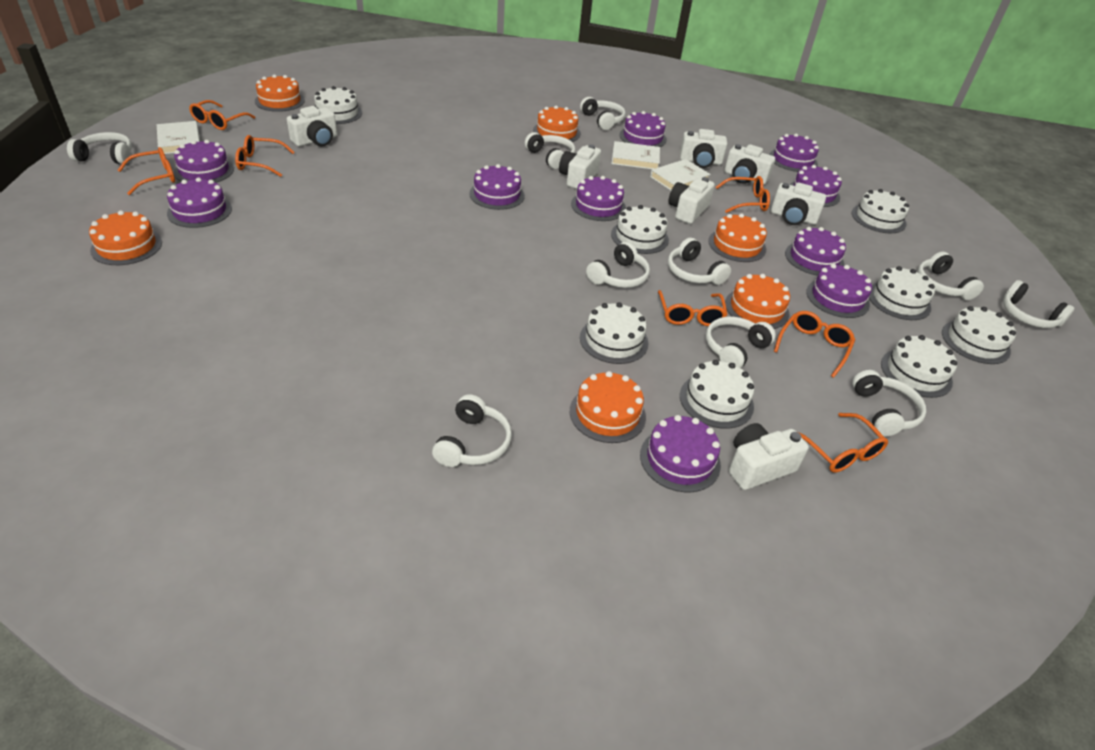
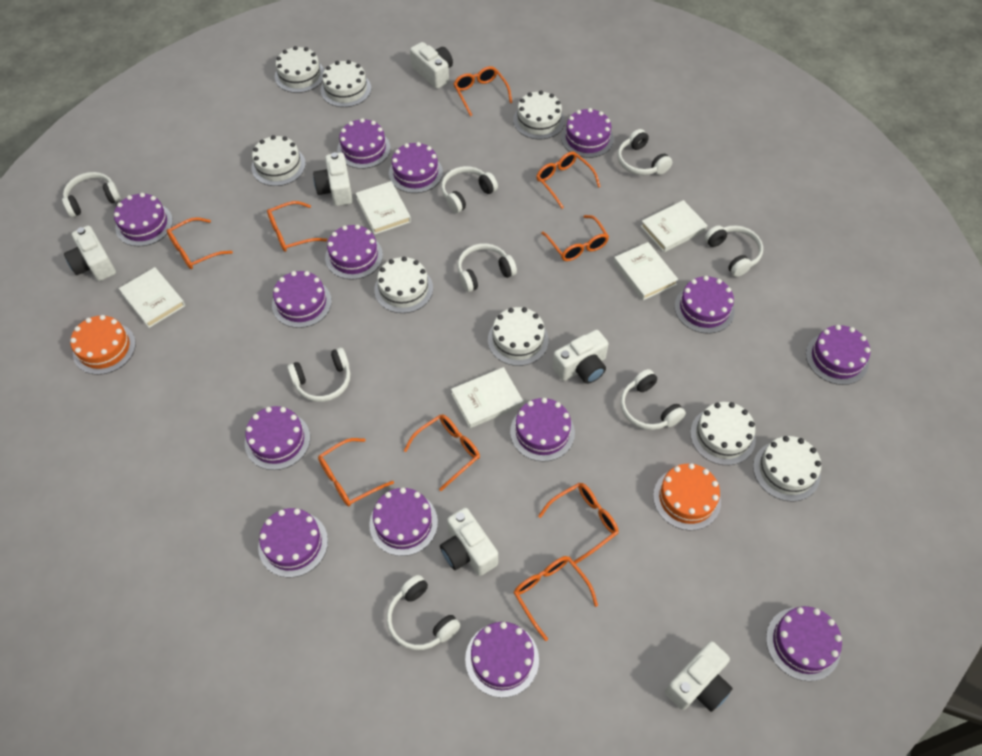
orange cake: [89,210,162,265] [255,74,305,112] [533,106,581,144] [570,371,646,443] [708,214,767,262] [725,274,790,329] = 6 -> [70,315,136,375] [653,463,721,530] = 2
orange glasses: [118,147,175,195] [189,100,255,130] [235,135,295,177] [658,290,728,326] [716,176,770,213] [774,311,855,378] [798,413,888,472] = 7 -> [167,217,233,269] [267,201,327,252] [318,438,394,506] [404,414,480,491] [454,66,512,116] [514,556,598,641] [536,152,600,209] [538,483,619,564] [541,215,609,261] = 9
purple cake: [167,178,232,228] [174,140,234,183] [469,164,525,210] [571,176,626,221] [619,111,667,147] [640,415,721,492] [769,133,819,172] [785,227,846,276] [789,165,842,207] [806,264,872,318] = 10 -> [114,193,173,246] [245,406,310,470] [258,508,328,577] [272,271,332,328] [325,225,383,280] [337,118,391,169] [369,488,438,556] [389,142,443,193] [465,622,539,698] [510,398,575,462] [561,108,614,158] [675,276,735,334] [766,606,842,681] [806,325,870,385] = 14
white book: [157,121,200,154] [612,141,660,169] [650,159,711,190] = 3 -> [119,267,185,328] [355,181,411,235] [451,367,523,428] [614,242,679,300] [641,200,708,252] = 5
white camera: [287,106,337,146] [559,144,601,189] [669,177,715,224] [680,129,727,168] [724,144,775,185] [729,423,809,490] [771,182,826,225] = 7 -> [64,226,116,281] [313,152,353,206] [410,42,453,89] [440,508,498,576] [552,330,609,384] [665,641,733,712] = 6
white headphones: [67,132,132,164] [432,394,512,467] [525,132,575,169] [580,97,626,130] [586,242,650,288] [668,238,731,285] [706,317,776,368] [852,370,926,436] [917,252,984,300] [1003,280,1074,328] = 10 -> [62,172,121,217] [287,347,350,402] [387,575,461,650] [441,166,498,213] [458,243,517,292] [618,129,672,175] [620,369,686,430] [705,225,763,277] = 8

